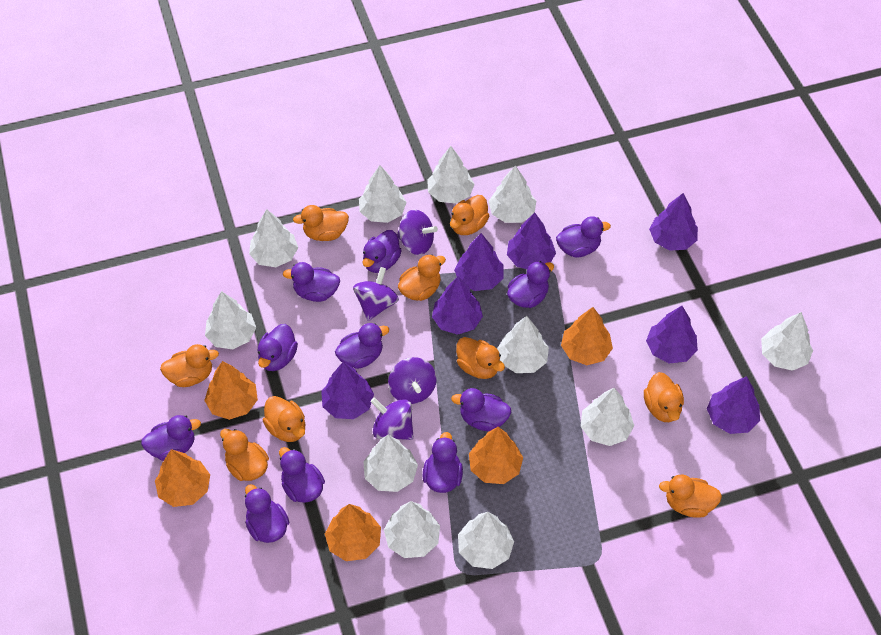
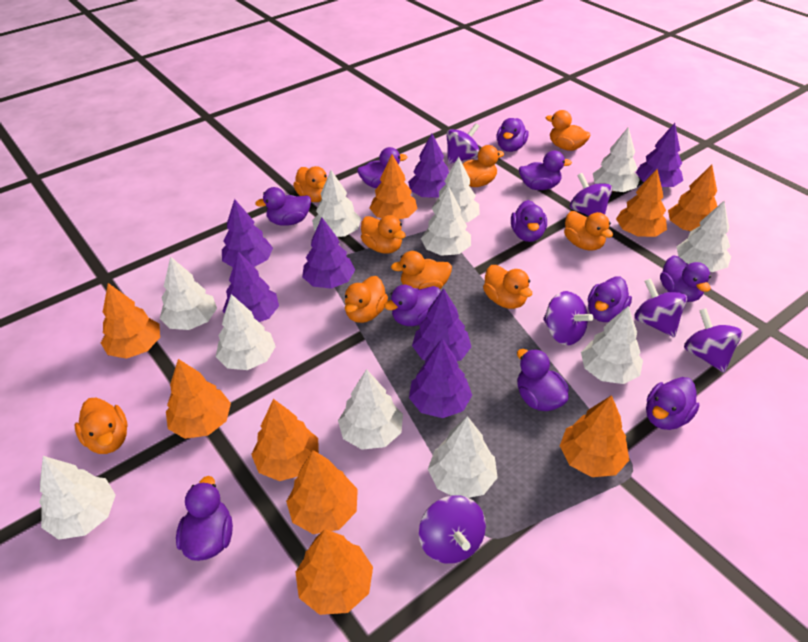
orange tree: [155,449,210,507] [204,361,258,420] [325,504,381,561] [469,427,523,484] [561,307,613,365] = 5 -> [101,283,160,359] [166,359,231,439] [251,399,319,481] [286,450,358,534] [295,529,373,615] [370,154,417,219] [560,395,629,477] [616,169,667,237] [668,165,717,231] = 9
purple spinning top: [353,267,399,321] [370,397,414,440] [388,357,437,404] [397,209,438,255] = 4 -> [419,495,486,564] [446,123,479,164] [543,291,593,345] [570,173,612,216] [634,278,687,337] [684,308,743,373] = 6

